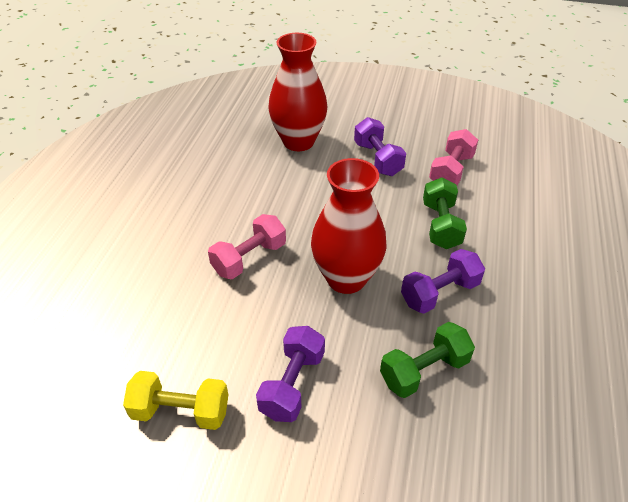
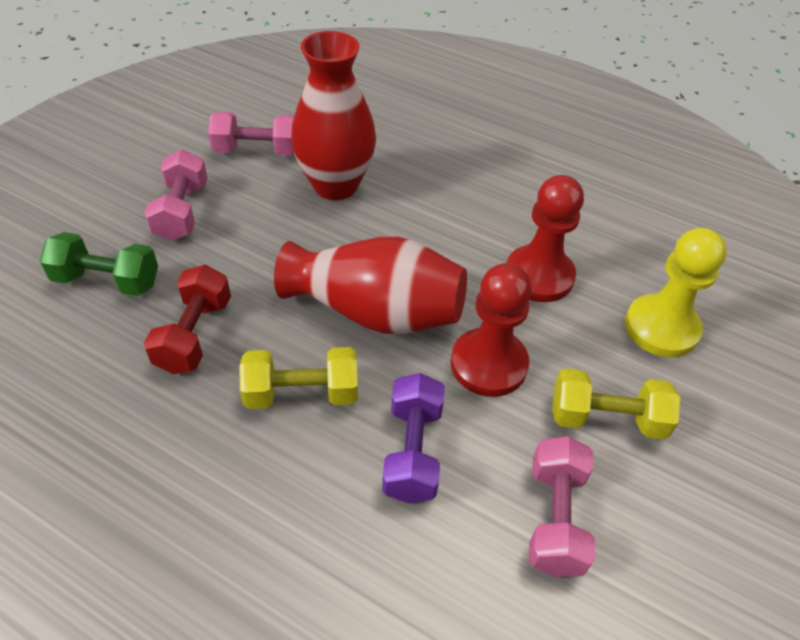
green dumbbell: [380,322,475,398] [423,177,467,249] = 2 -> [40,232,158,296] = 1
pink dumbbell: [208,214,286,279] [429,129,478,186] = 2 -> [145,149,208,241] [208,112,295,156] [529,436,595,577] = 3
purple dumbbell: [256,326,325,422] [354,117,406,176] [401,249,485,314] = 3 -> [382,373,445,503] = 1
red dumbbell: none = 0 -> [144,265,231,374] = 1
red pawn: none = 0 -> [451,263,532,397] [507,175,584,302] = 2
yellow dumbbell: [123,371,229,430] = 1 -> [240,347,358,409] [552,368,681,440] = 2
yellow pawn: none = 0 -> [625,228,727,357] = 1

